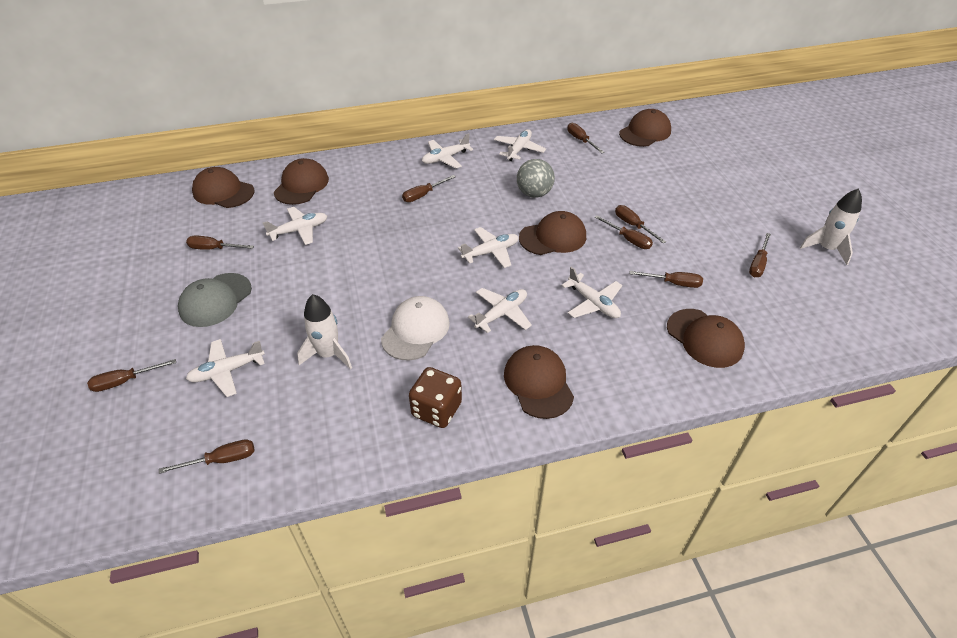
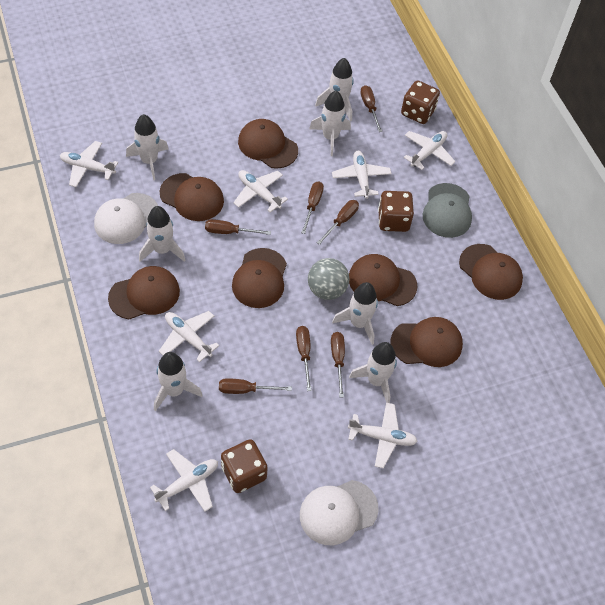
brown cap: [192,167,254,208] [274,158,329,205] [504,345,574,419] [519,211,586,255] [619,109,671,147] [667,309,745,368] = 6 -> [108,266,180,320] [160,173,224,221] [232,248,287,308] [238,119,298,169] [349,254,418,306] [391,317,463,367] [459,244,523,300] = 7
brown dice: [409,367,462,428] = 1 -> [221,439,268,493] [378,191,414,232] [401,80,440,124] = 3
brown screwdriver: [87,359,176,392] [159,439,255,474] [186,236,254,250] [402,175,456,202] [567,123,604,154] [594,215,653,249] [615,205,666,244] [630,271,703,288] [749,233,771,277] = 9 -> [205,219,271,235] [219,378,292,394] [296,326,312,391] [301,181,324,234] [317,200,359,245] [331,332,345,398] [360,85,382,132] = 7
white cap: [381,296,450,361] = 1 -> [94,193,158,244] [300,480,378,545] = 2
white rocket: [297,294,352,369] [800,188,862,265] = 2 -> [126,114,169,180] [139,206,185,262] [154,352,202,411] [309,91,351,156] [315,58,354,121] [332,282,378,345] [349,342,397,403] = 7

